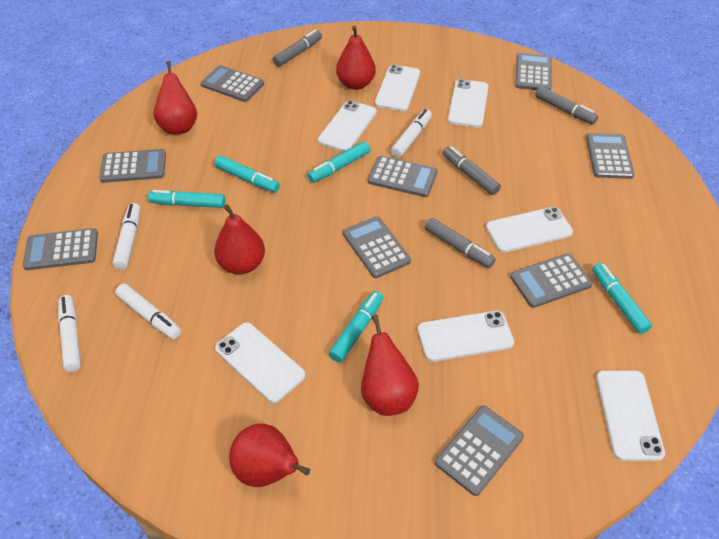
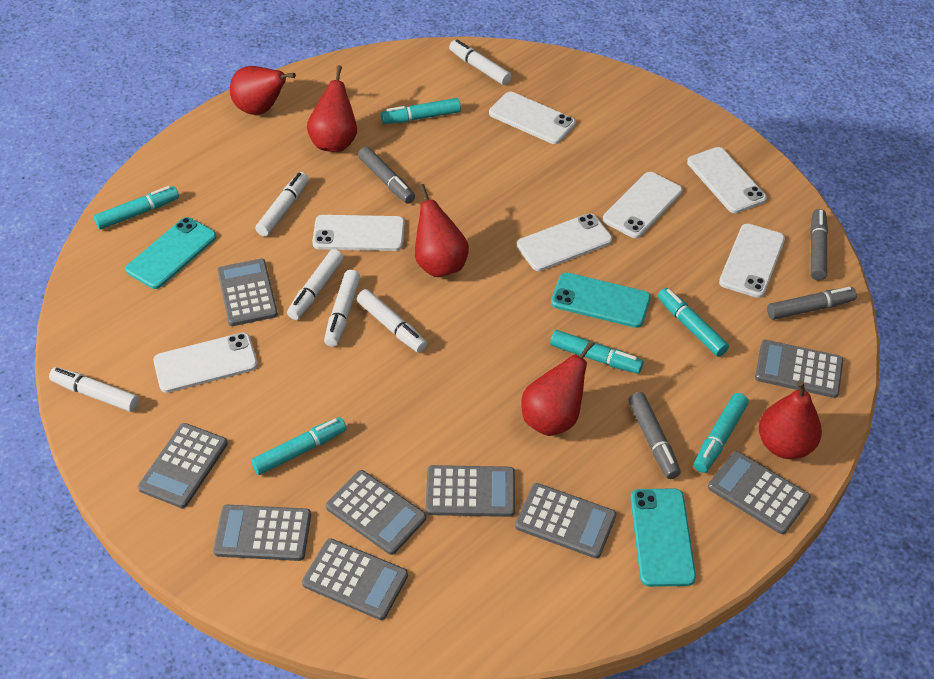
turquoise marker: [148,190,225,208] [215,155,280,193] [308,141,370,183] [329,291,384,362] [592,263,652,334] = 5 -> [94,186,179,230] [251,417,346,475] [381,98,461,124] [550,330,643,374] [658,288,729,357] [694,393,748,473] = 6
turquoise phone: none = 0 -> [125,217,217,289] [551,273,651,328] [631,488,696,587] = 3
white marker: [58,295,81,372] [113,203,140,270] [115,284,181,339] [391,109,432,158] = 4 -> [49,367,139,412] [255,172,309,237] [287,249,344,320] [324,270,360,347] [357,289,427,353] [449,39,511,85] = 6

